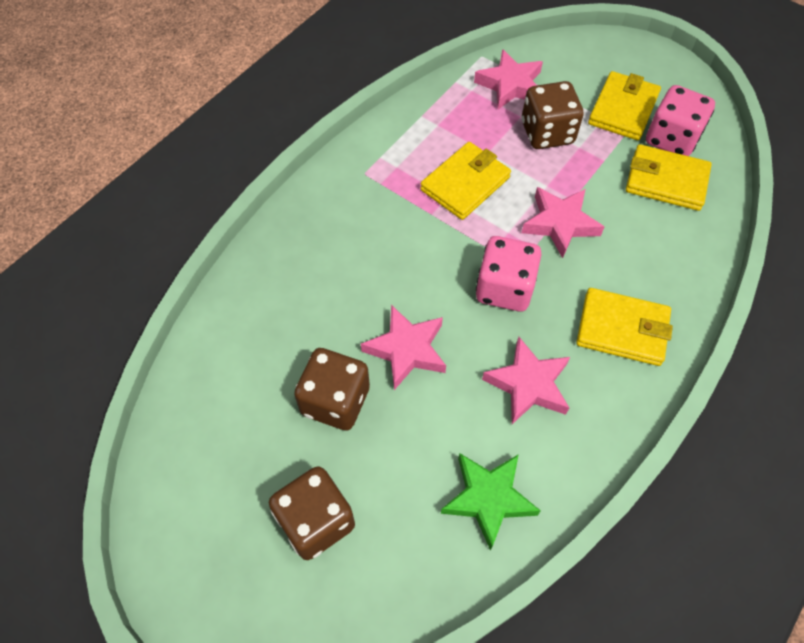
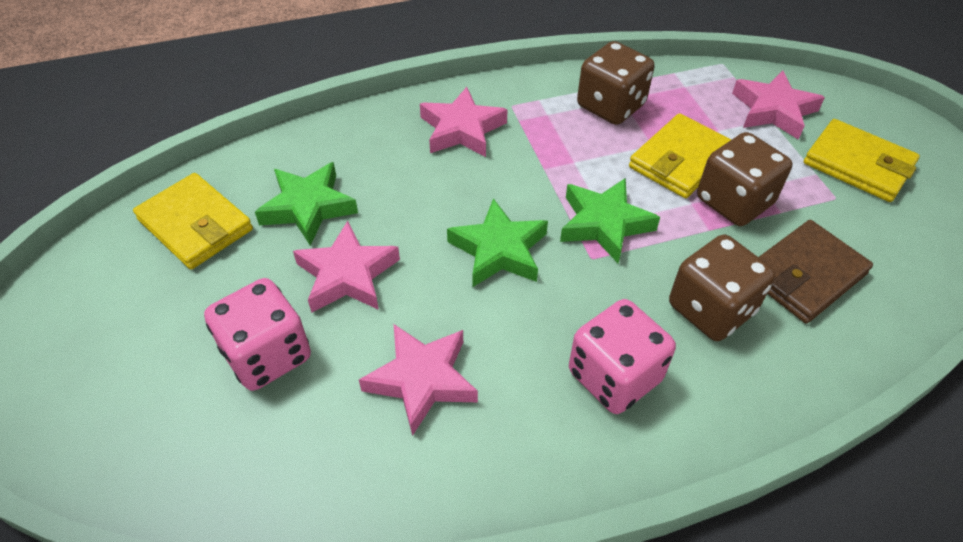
brown wallet: none = 0 -> [759,220,873,324] = 1
green star: [441,453,541,551] = 1 -> [255,162,358,246] [447,198,548,287] [560,178,660,263] = 3
yellow wallet: [420,142,511,220] [576,288,673,366] [588,71,661,140] [626,144,712,211] = 4 -> [133,173,253,269] [629,113,732,198] [804,119,920,202] = 3

